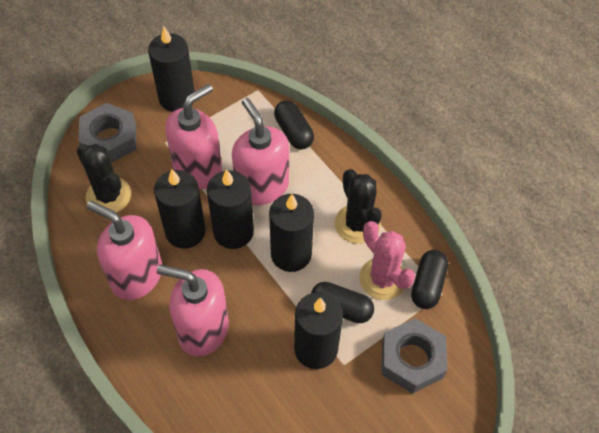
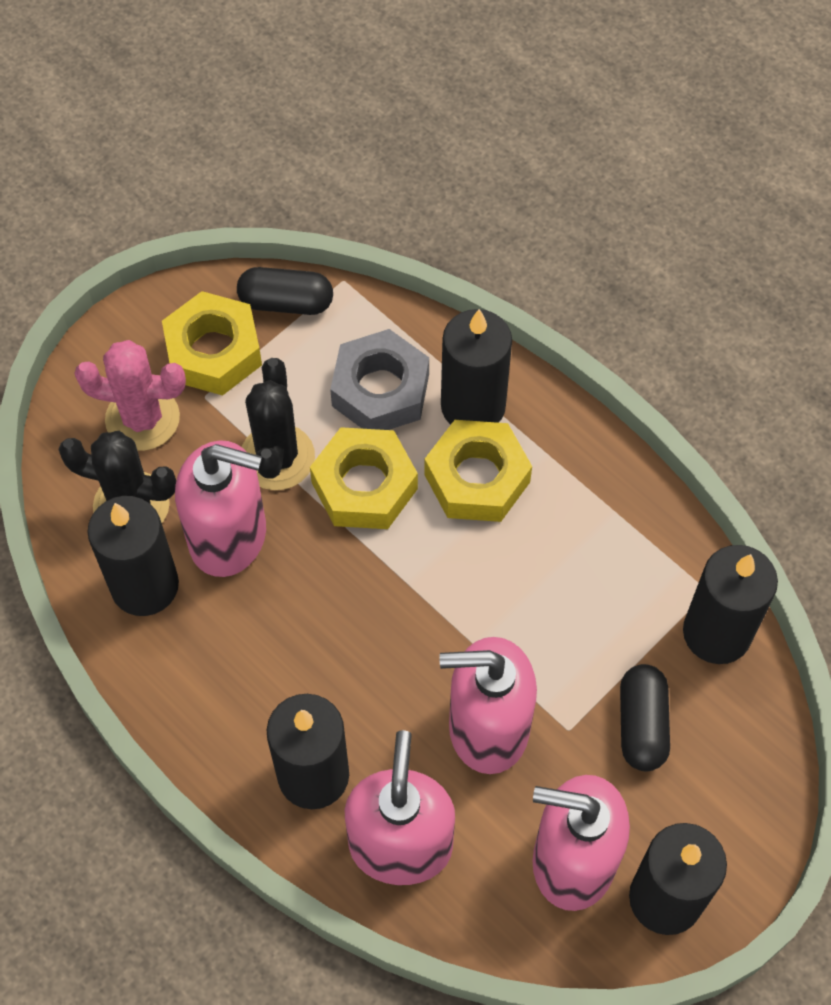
black capsule: [274,100,314,149] [311,282,374,323] [411,250,448,309] = 3 -> [237,267,333,315] [620,664,670,771] = 2
grey nut: [78,103,136,163] [382,318,447,394] = 2 -> [330,329,429,430] = 1
yellow nut: none = 0 -> [162,291,262,396] [310,427,418,529] [424,420,532,522] = 3

